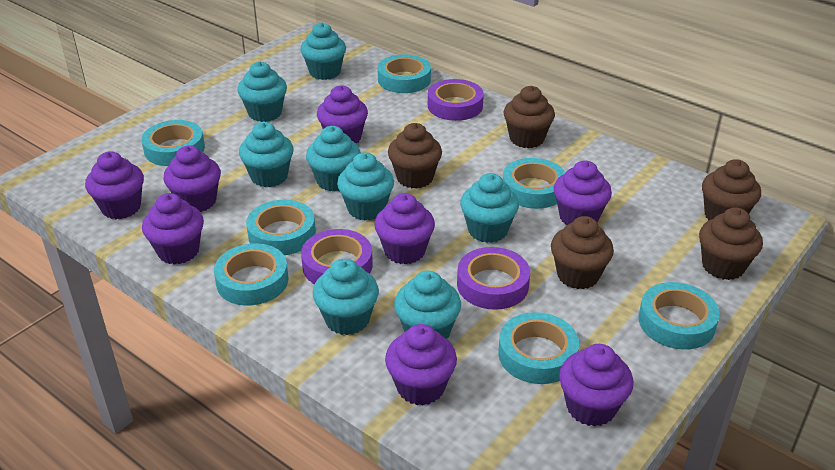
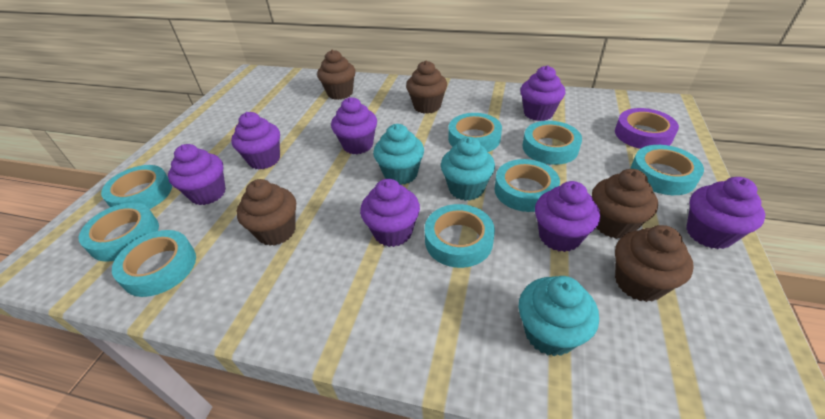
purple cupcake: [85,151,144,219] [142,193,204,265] [163,145,221,212] [317,85,368,144] [374,193,435,265] [385,324,457,405] [554,160,612,225] [559,344,633,427] = 8 -> [168,144,226,205] [231,112,280,169] [331,97,377,154] [360,179,420,247] [520,65,565,121] [535,181,600,252] [686,177,765,249] = 7
purple tape: [301,229,373,284] [428,79,484,121] [457,247,530,310] = 3 -> [615,108,679,149] = 1
turquoise cupcake: [238,61,287,122] [239,122,294,187] [300,22,346,80] [306,126,361,192] [313,259,379,335] [337,152,394,220] [394,271,461,339] [460,173,519,243] = 8 -> [373,124,424,185] [441,137,495,201] [519,276,599,357] = 3
turquoise tape: [141,120,205,166] [214,244,289,306] [246,200,316,255] [378,54,431,93] [498,312,579,384] [503,158,566,209] [639,282,720,350] = 7 -> [78,202,159,262] [101,165,172,209] [112,230,196,297] [425,204,495,268] [448,113,502,152] [495,159,560,212] [523,121,582,165] [630,145,704,195] = 8

